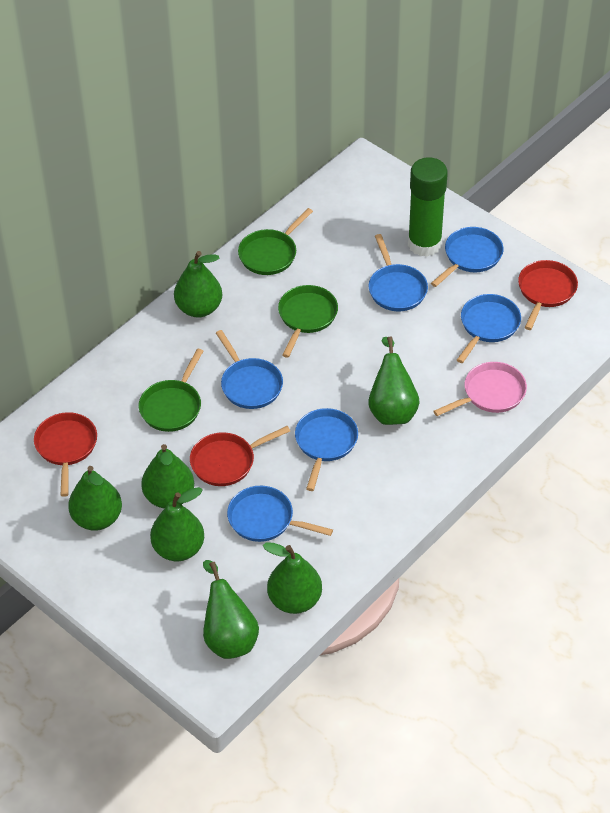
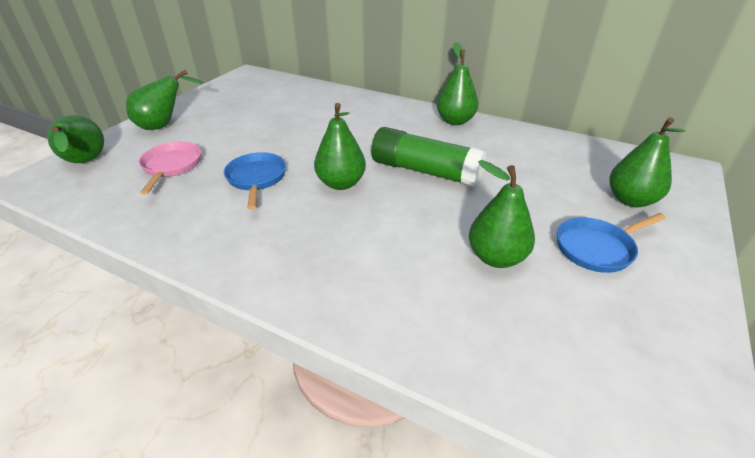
blue pan: [216,330,283,409] [227,486,333,542] [295,408,358,491] [369,234,428,311] [431,227,503,287] [457,294,521,363] = 6 -> [224,152,286,210] [557,213,666,273] = 2
green pan: [139,349,203,432] [238,208,313,275] [278,285,338,358] = 3 -> none = 0
green pear: [68,466,122,531] [141,444,194,509] [150,487,204,561] [174,251,222,318] [203,560,259,659] [263,543,322,614] [368,337,420,425] = 7 -> [47,115,104,163] [126,70,203,130] [314,103,366,190] [437,42,478,125] [469,160,535,268] [610,117,686,207] = 6
red pan: [34,412,97,497] [190,426,290,486] [518,260,578,330] = 3 -> none = 0

